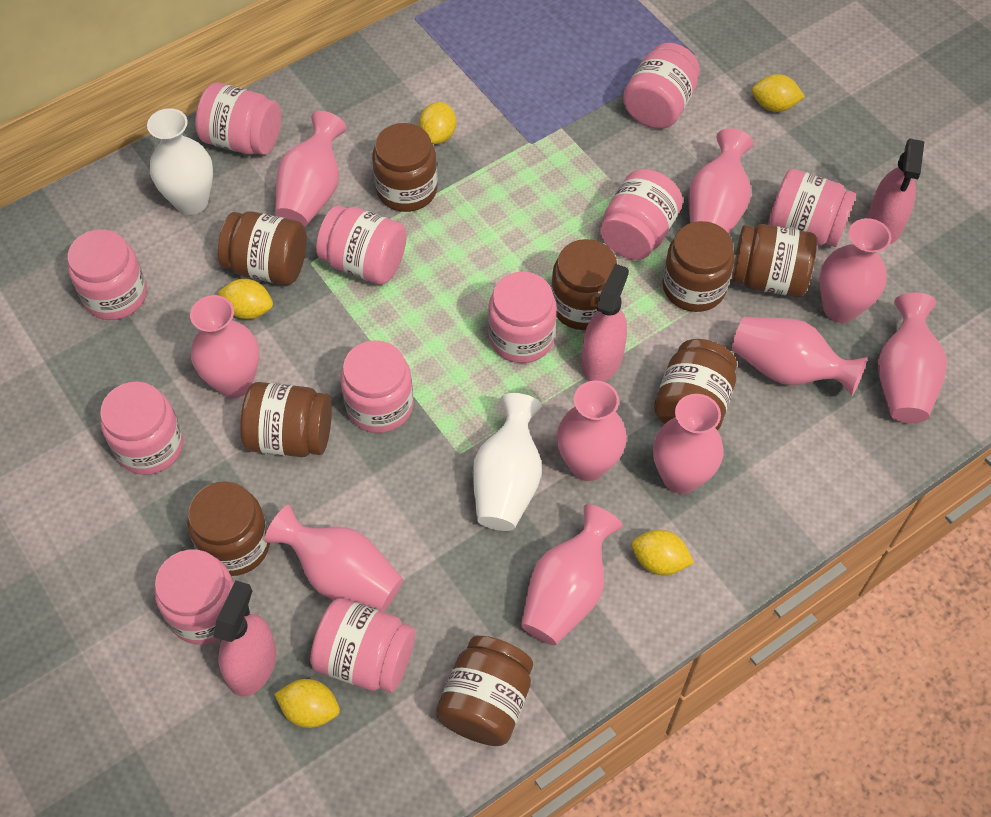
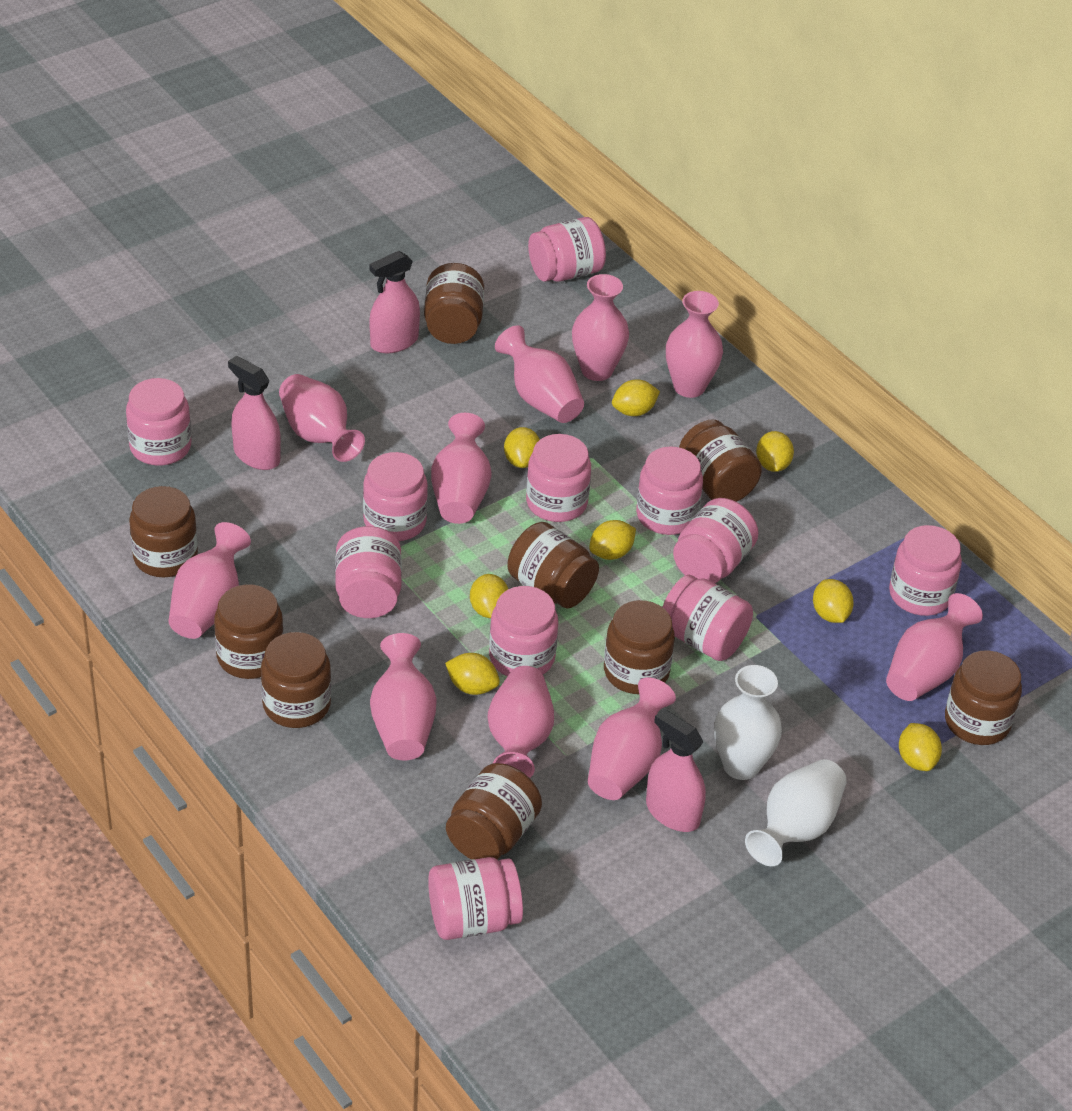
yellow lemon: [218,279,273,319] [274,679,340,728] [419,102,456,144] [631,530,694,575] [751,74,805,112] = 5 -> [445,653,500,695] [470,574,508,618] [504,427,540,468] [589,520,636,560] [612,380,660,416] [756,431,794,472] [813,579,854,623] [899,723,942,771] = 8

